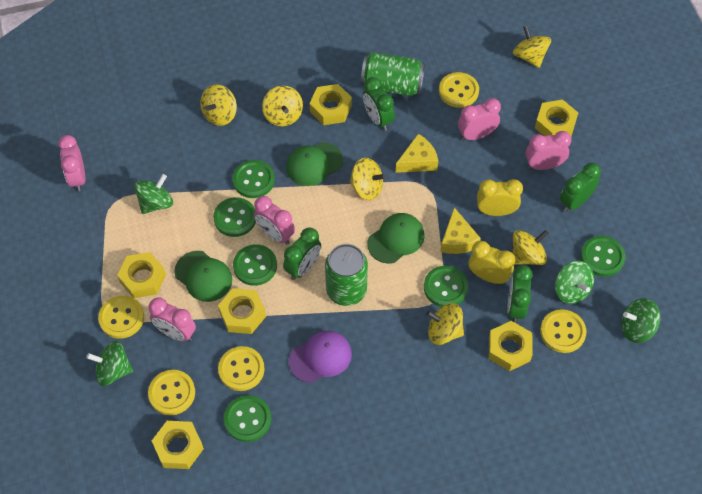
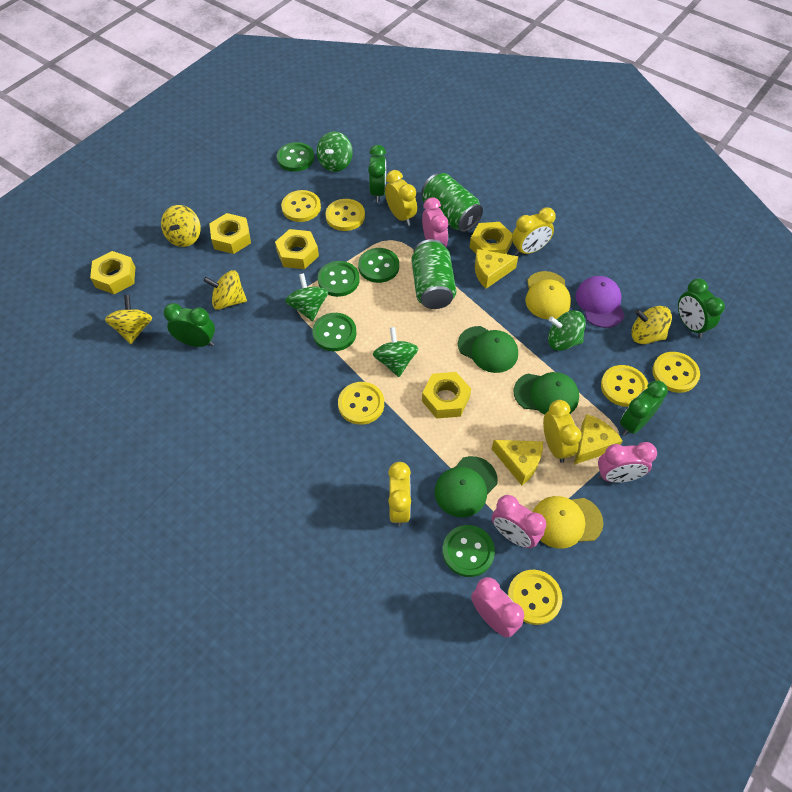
green button: [213,197,256,237] [224,395,271,442] [232,160,275,198] [233,245,277,286] [424,266,468,307] [581,236,625,277] = 6 -> [277,142,314,172] [312,313,356,351] [318,261,360,297] [358,248,399,283] [442,525,495,577] = 5
pink clock: [58,135,85,191] [149,297,196,341] [254,196,295,244] [458,98,501,141] [526,131,572,170] = 5 -> [422,197,448,247] [471,577,524,638] [492,495,546,548] [598,442,657,482] = 4
yellow button: [98,296,144,339] [148,370,195,415] [218,346,265,391] [439,72,479,108] [540,309,586,353] = 5 -> [281,190,321,222] [325,199,365,231] [338,382,384,425] [508,570,562,625] [601,365,648,407] [652,352,700,393] = 6
yellow cap: none = 0 -> [525,271,571,320] [532,496,603,549] = 2
yellow cheese: [396,134,438,173] [440,208,481,254] = 2 -> [475,249,518,289] [492,440,543,485] [574,414,622,465] = 3
yellow clock: [468,241,515,284] [477,179,523,216] = 2 -> [385,170,417,226] [388,462,411,527] [512,207,556,256] [543,400,581,463] = 4
yellow nut: [117,252,166,298] [152,421,204,469] [218,288,266,334] [310,84,352,125] [489,321,533,371] [535,100,578,136] = 6 -> [90,251,135,294] [209,213,251,254] [275,229,319,269] [422,372,471,419] [469,222,512,254] = 5
yellow spinning top: [200,84,237,126] [262,86,303,126] [350,158,386,200] [426,303,464,345] [513,26,551,68] [513,230,549,265] = 6 -> [105,295,152,344] [161,205,201,247] [203,270,247,310] [631,306,672,344] = 4

